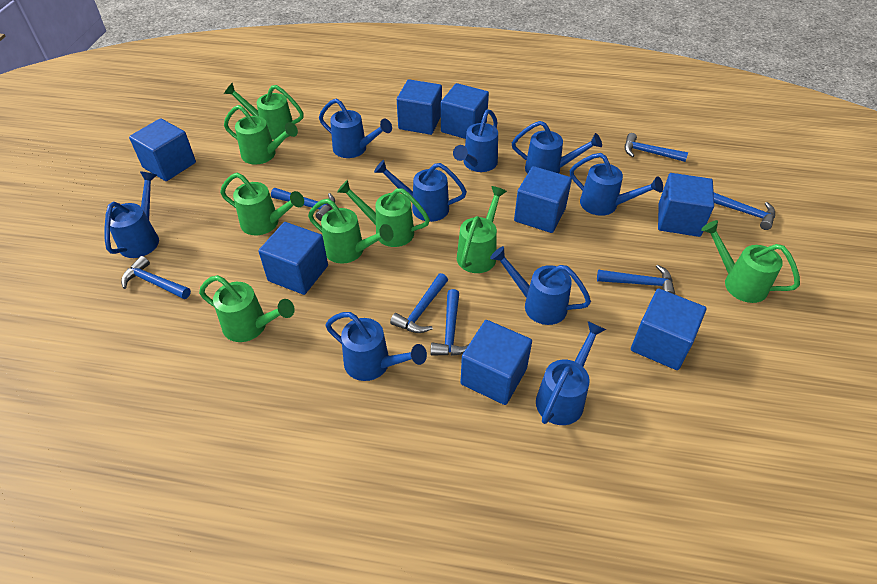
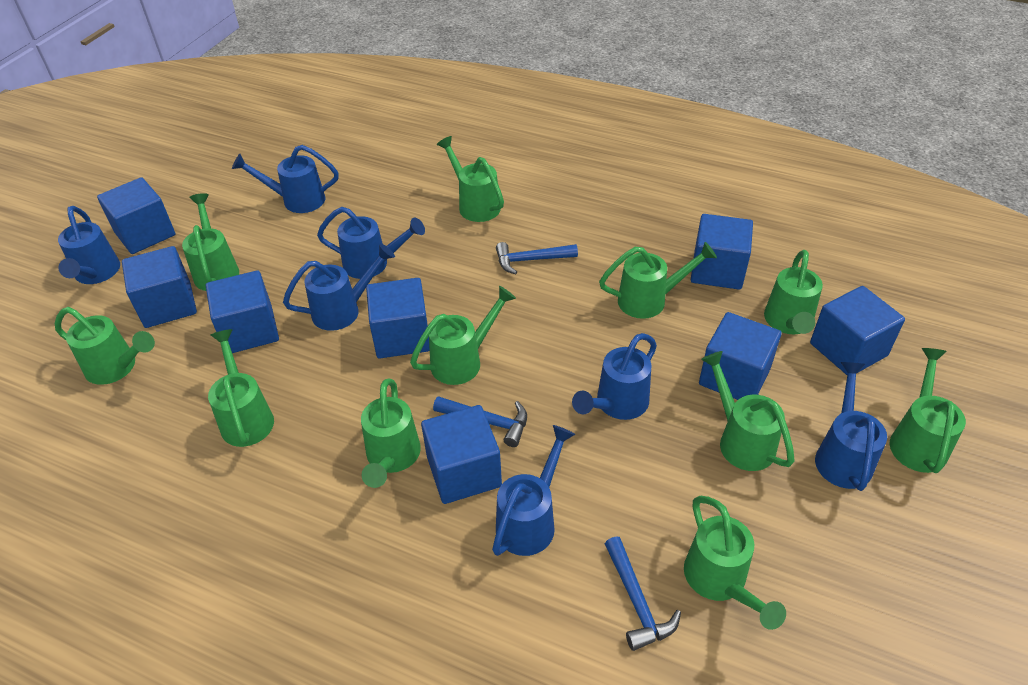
blue hammer: [121,256,191,299] [271,188,335,221] [390,273,448,333] [430,289,469,356] [597,265,675,294] [625,133,688,162] [714,193,775,230] = 7 -> [433,396,527,447] [496,242,578,274] [605,537,681,651] = 3
blue watering can: [105,171,159,258] [319,99,392,158] [325,312,427,381] [374,160,467,222] [453,110,498,172] [490,246,591,325] [512,121,602,174] [536,321,606,425] [570,153,663,216] = 9 -> [58,206,120,284] [232,145,339,213] [283,244,395,331] [317,207,425,279] [492,425,576,556] [572,333,657,420] [815,362,887,491] = 7
green watering can: [199,275,295,342] [220,173,304,235] [224,83,304,140] [224,105,298,165] [308,199,394,264] [337,180,430,247] [457,186,507,273] [701,220,800,303] = 8 -> [55,307,155,385] [182,193,239,291] [208,329,274,447] [361,379,421,488] [410,286,516,385] [436,136,504,222] [599,242,717,319] [684,496,786,630] [701,351,795,471] [764,250,823,335] [890,348,966,473] = 11

